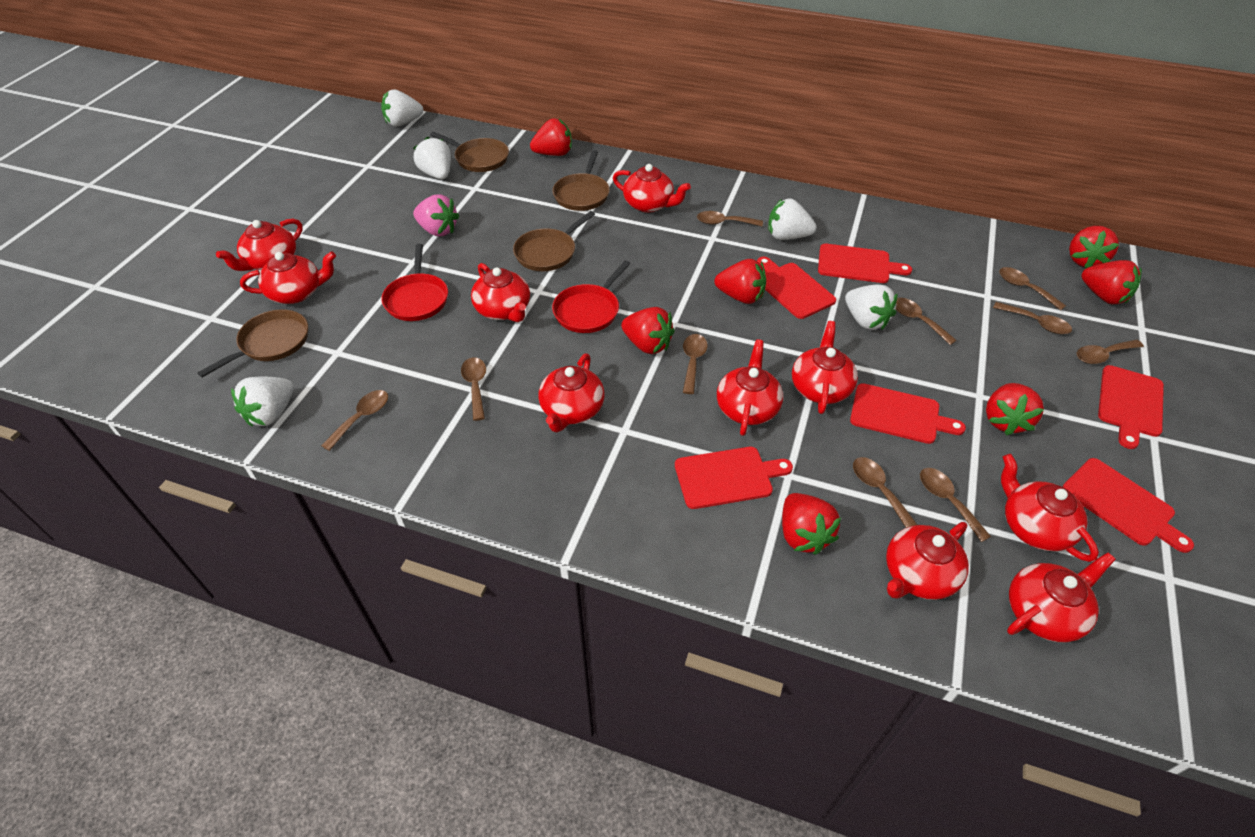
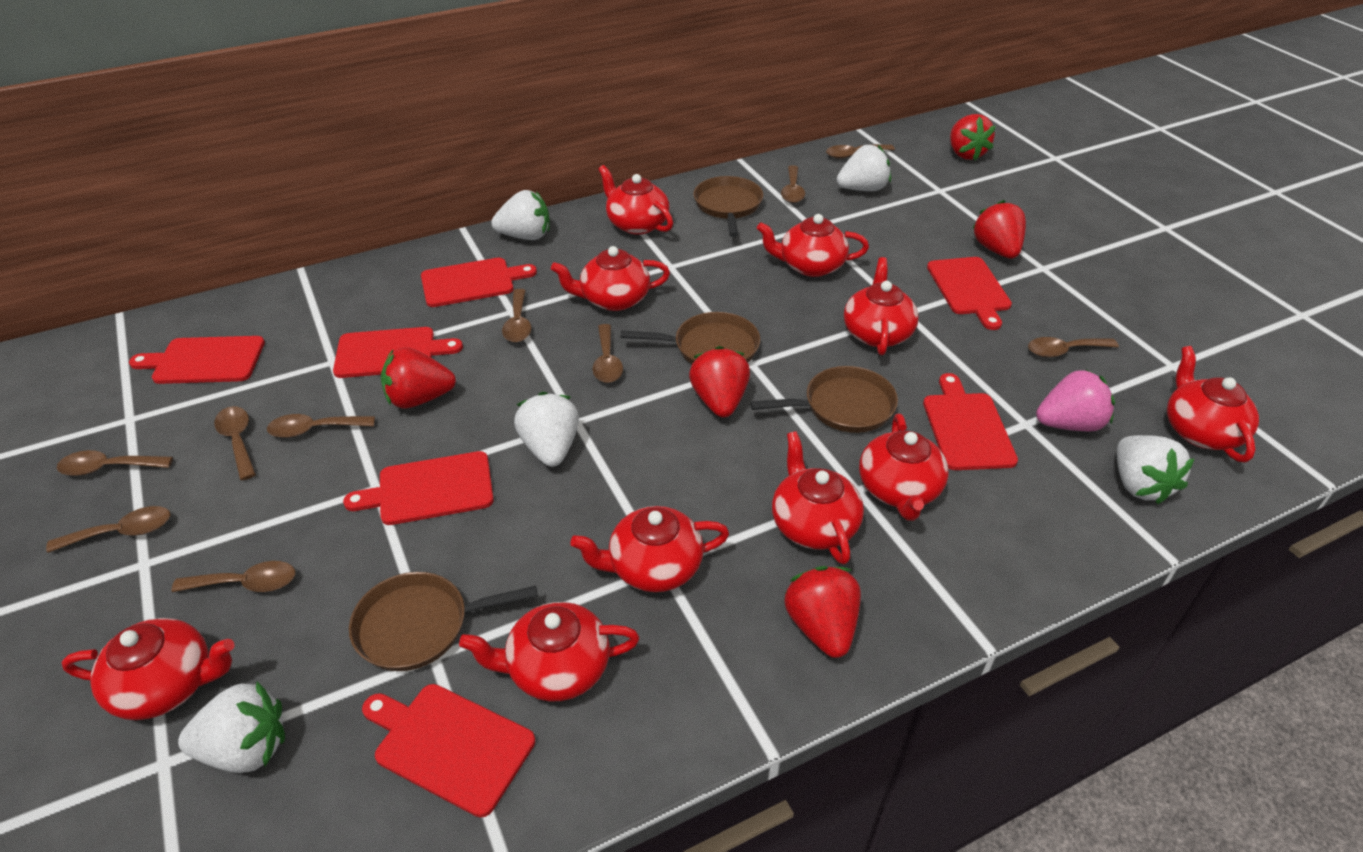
red cutting board: [675,447,793,509] [757,257,836,319] [818,244,912,283] [850,383,966,444] [1062,458,1194,553] [1098,365,1164,449] = 6 -> [129,336,265,384] [333,327,463,378] [343,451,494,525] [362,684,535,818] [421,258,537,307] [923,373,1018,470] [927,257,1012,330] = 7
red pan: [381,244,448,321] [552,260,630,333] = 2 -> none = 0
red strawberry: [530,118,572,156] [621,307,675,354] [714,259,766,304] [782,493,841,555] [986,383,1044,435] [1069,226,1119,269] [1081,260,1142,304] = 7 -> [381,347,456,409] [689,346,750,418] [785,566,861,658] [950,114,996,160] [973,200,1026,259] = 5

